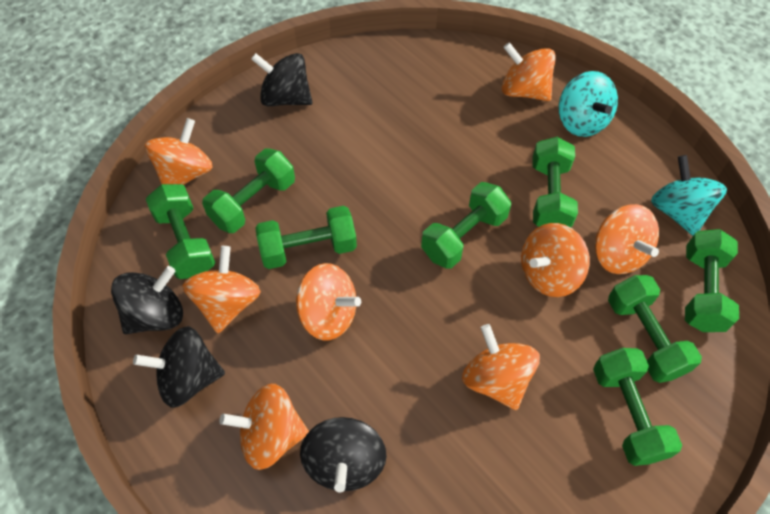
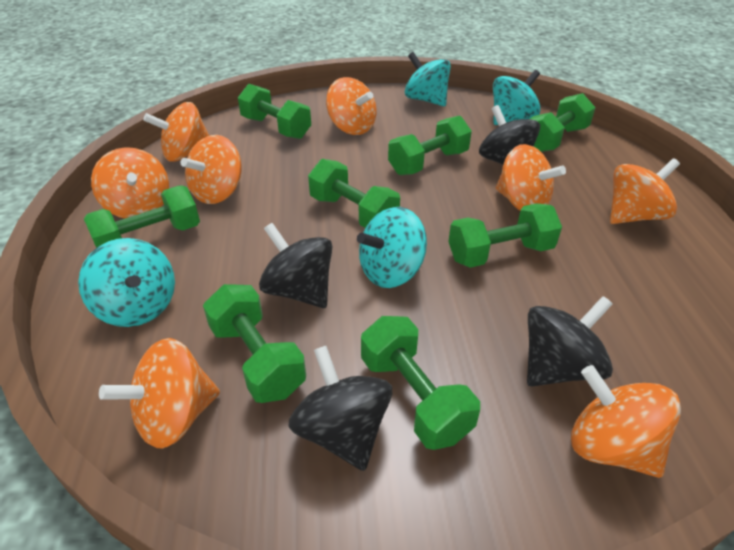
turquoise spinning top: [559,71,618,137] [651,155,727,236] = 2 -> [78,238,175,327] [357,207,427,288] [405,52,451,106] [493,70,541,125] = 4

